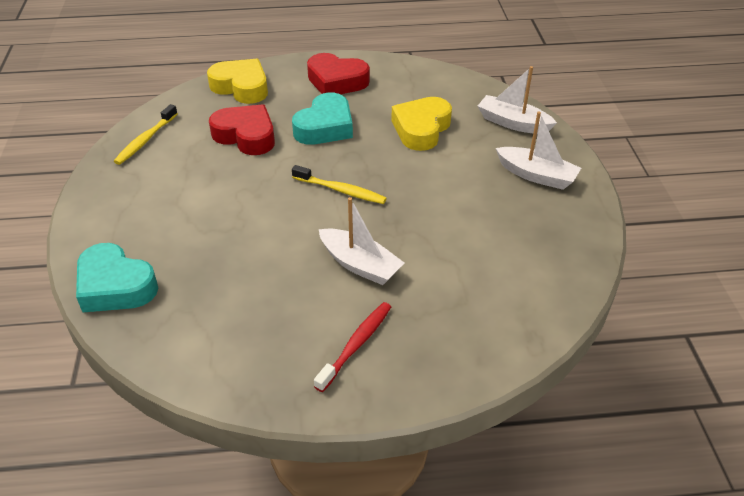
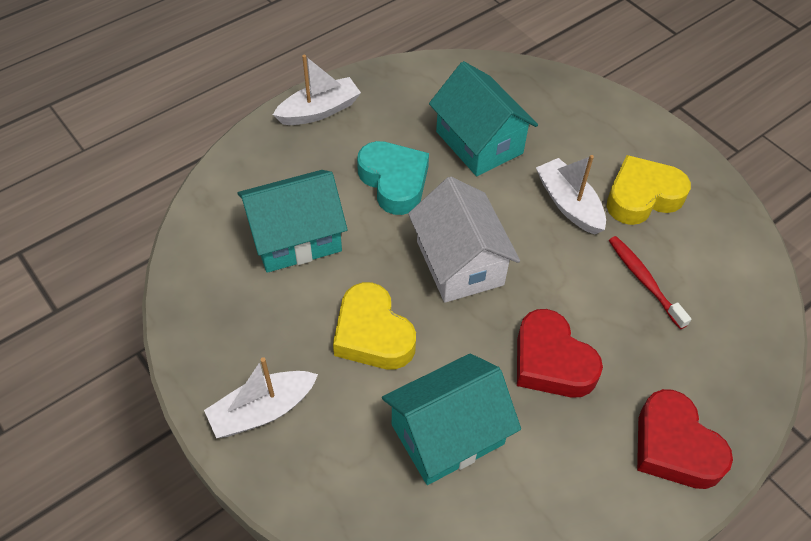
turquoise heart: [76,243,158,312] [292,93,353,145] = 2 -> [357,141,429,215] = 1
turquoise house: none = 0 -> [238,170,348,273] [382,353,521,485] [429,61,538,176] = 3
white house: none = 0 -> [408,177,520,303] = 1
yellow toothbrush: [114,104,178,165] [292,165,387,204] = 2 -> none = 0

